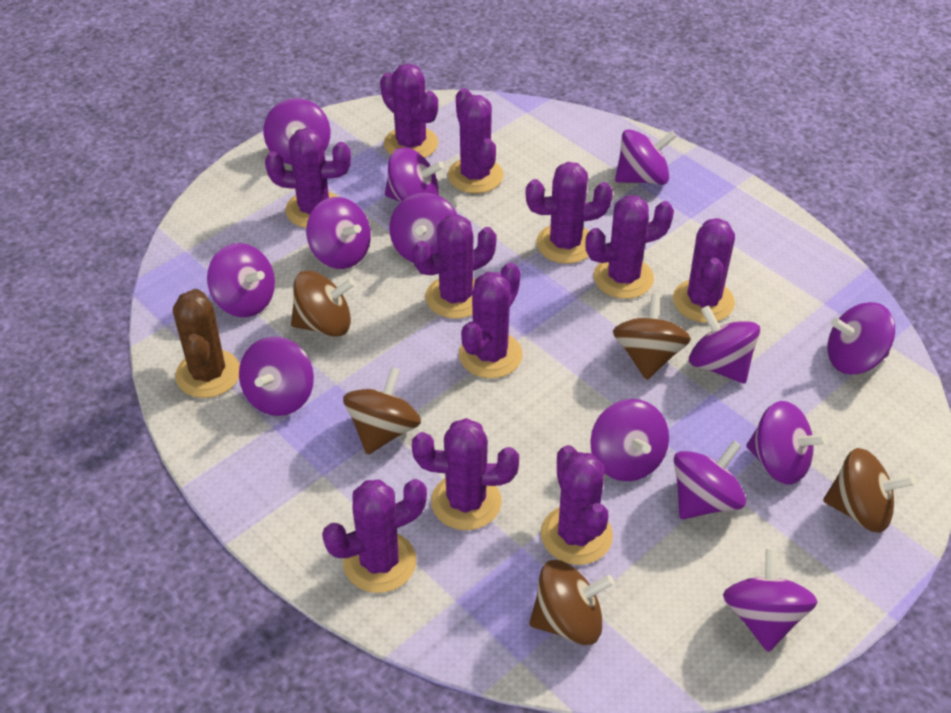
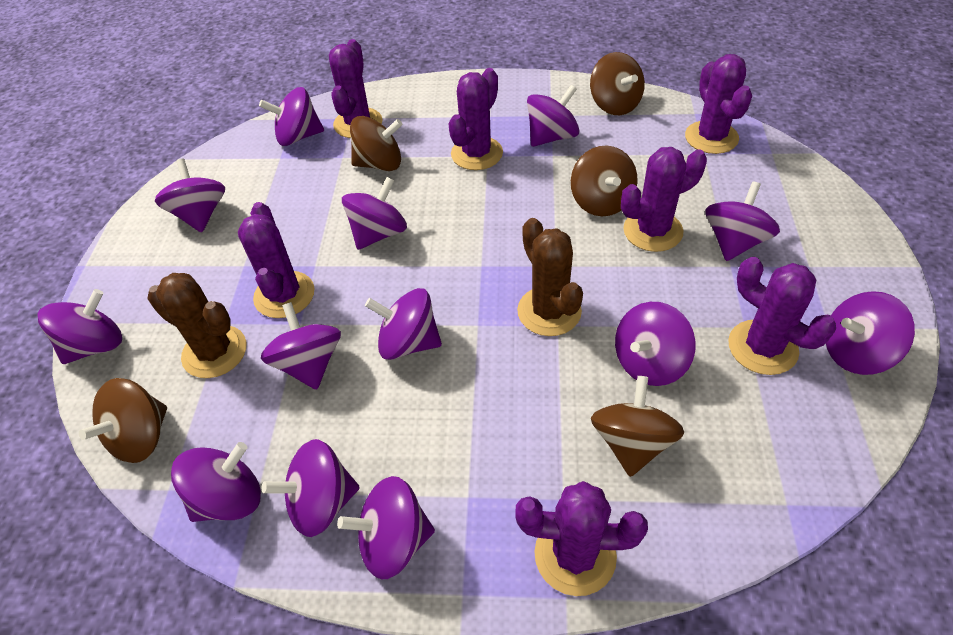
brown cactus: [173,289,240,398] = 1 -> [147,273,246,378] [517,218,583,336] = 2
purple cactus: [265,128,351,228] [322,479,427,593] [380,63,438,158] [412,418,519,530] [413,214,497,319] [448,88,503,193] [459,262,523,378] [526,162,613,264] [541,445,613,565] [585,195,674,299] [673,218,735,323] = 11 -> [238,202,315,318] [329,39,383,138] [448,68,503,170] [515,481,648,596] [621,147,707,252] [685,54,752,154] [728,257,836,375] = 7

